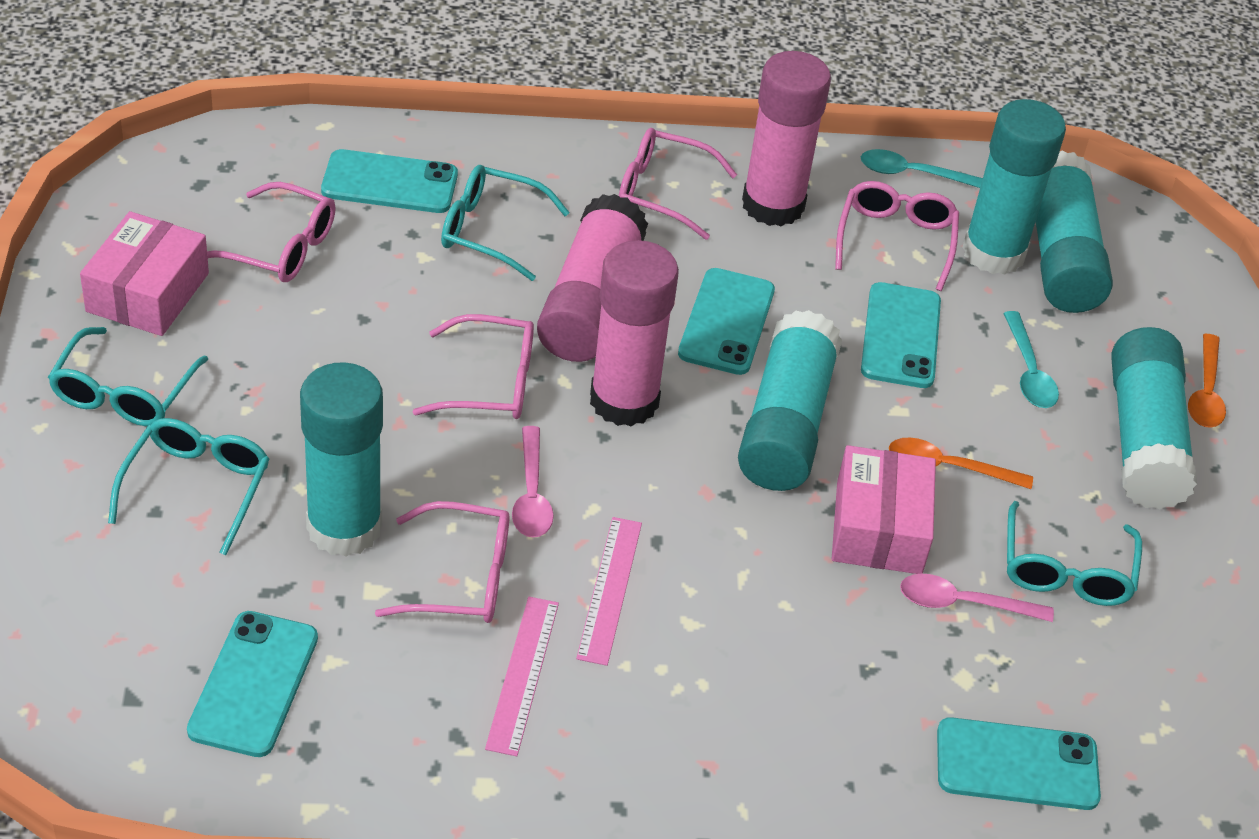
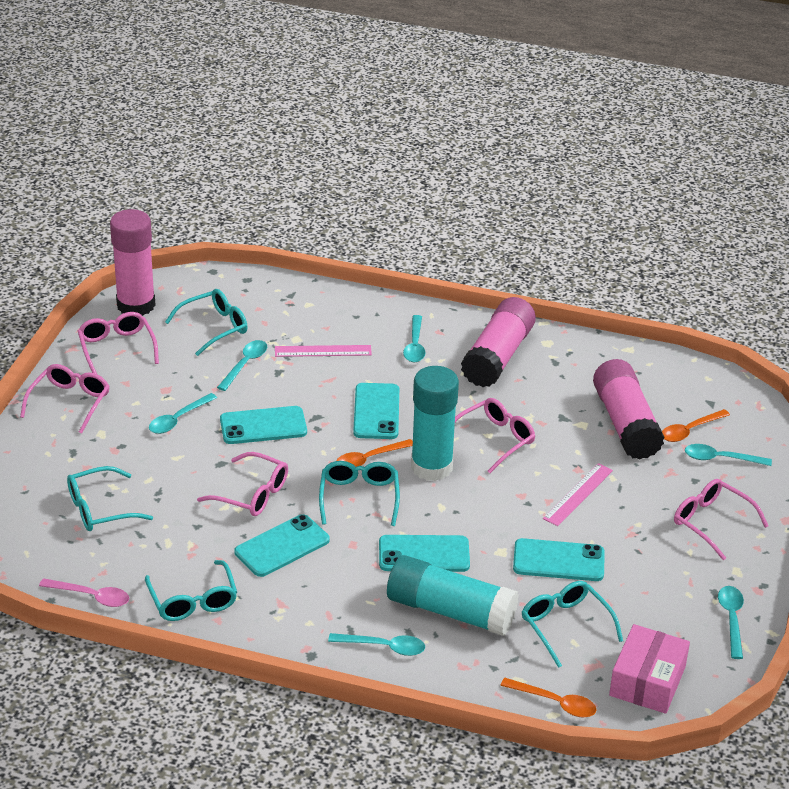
orange spoon: [889,438,1033,489] [1188,334,1226,428] = 2 -> [336,439,413,467] [500,678,597,717] [662,409,730,442] = 3
pink box: [80,211,209,336] [832,445,936,574] = 2 -> [609,624,690,714] = 1
pink spoon: [512,426,554,538] [900,574,1054,622] = 2 -> [39,578,129,607] = 1
turquoise glasses: [48,327,208,426] [108,418,269,555] [441,165,570,281] [1007,501,1142,606] = 4 -> [67,466,153,531] [145,560,237,621] [165,289,248,356] [319,461,400,526] [522,581,623,668] = 5
turquoise glue stick: [300,362,383,557] [738,310,842,491] [962,99,1066,275] [1036,151,1113,313] [1111,327,1197,509] = 5 -> [387,555,519,636] [411,366,459,481] = 2
turquoise spoon: [861,149,983,188] [1003,311,1059,408] = 2 -> [149,393,217,434] [217,340,267,391] [328,633,425,656] [403,315,425,362] [685,444,772,466] [718,586,744,659] = 6

